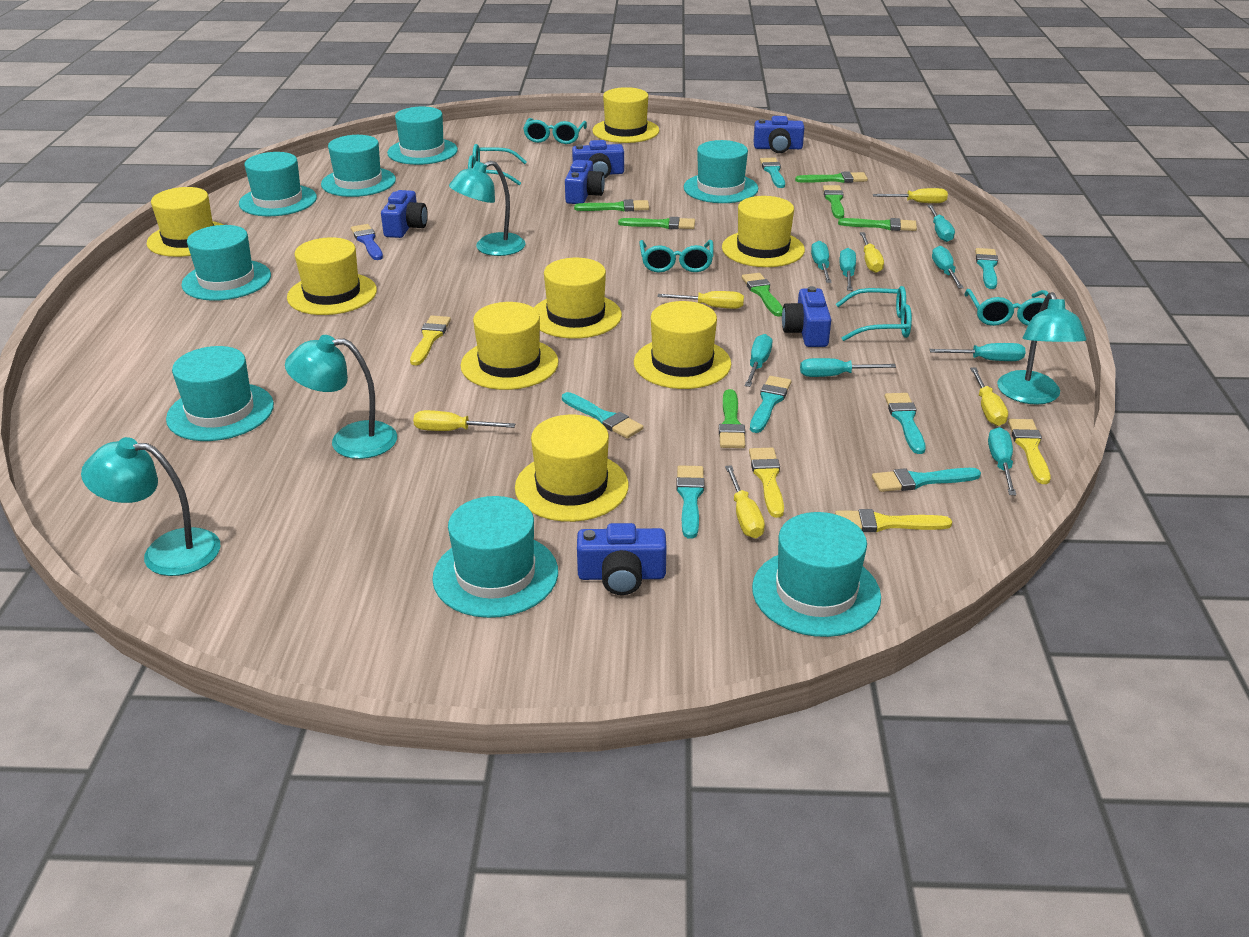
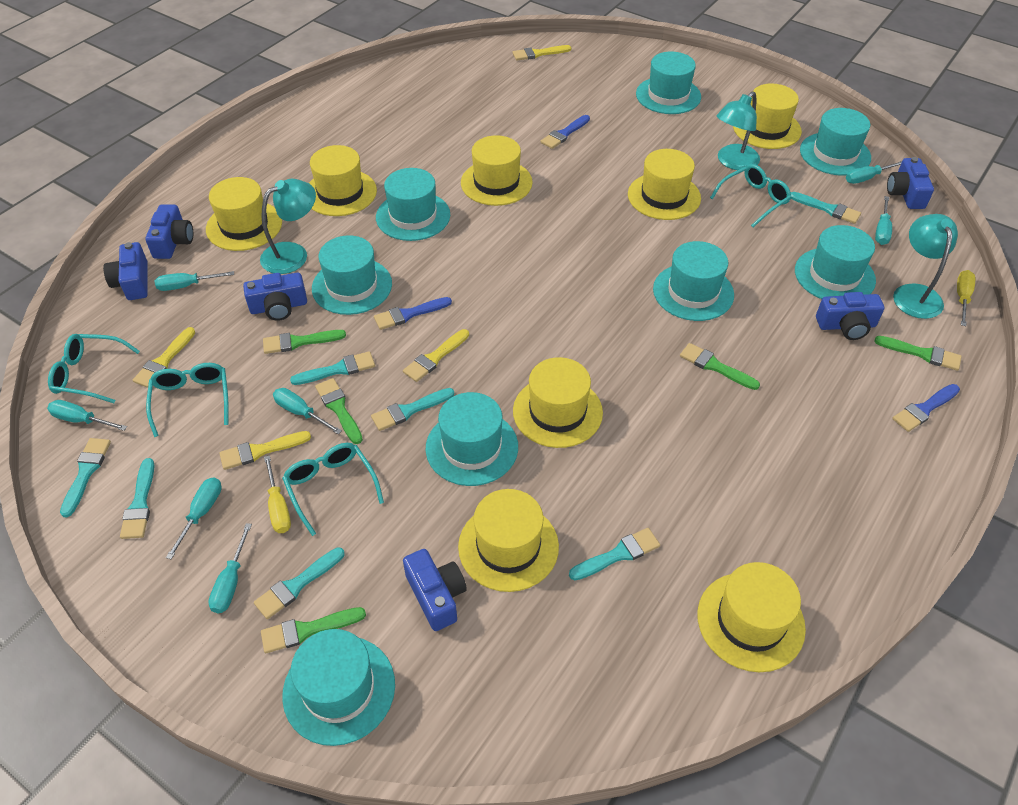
blue brush: [351,224,383,260] = 1 -> [374,297,452,330] [541,115,590,149] [892,384,960,432] = 3
green brush: [574,199,649,212] [618,217,695,229] [719,389,745,448] [742,273,783,317] [795,171,868,183] [823,185,844,219] [838,218,917,231] = 7 -> [261,607,366,653] [263,330,346,354] [315,378,363,444] [680,343,760,390] [875,336,962,371] = 5
turquoise glasses: [468,144,527,185] [523,118,587,144] [639,240,714,272] [836,286,912,341] [964,289,1048,326] = 5 -> [48,334,140,403] [146,363,229,437] [282,443,384,536] [710,164,791,227] = 4
turquoise lamp: [81,437,221,576] [285,335,397,459] [449,161,526,256] [997,292,1087,405] = 4 -> [260,179,316,274] [717,92,760,170] [893,214,958,319] = 3
turquoise screwdriver: [745,334,773,387] [800,358,896,377] [811,241,832,283] [839,248,856,291] [927,205,955,242] [929,343,1025,361] [932,246,964,288] [988,427,1016,495] = 8 -> [47,400,127,431] [155,271,234,291] [166,477,222,559] [208,523,252,613] [273,388,342,434] [846,161,902,184] [875,196,892,245] = 7
yellow screwdriver: [413,410,515,431] [657,291,744,309] [725,465,765,538] [860,232,884,273] [873,188,948,203] [970,367,1008,426] = 6 -> [264,455,291,533] [957,270,975,326] = 2

